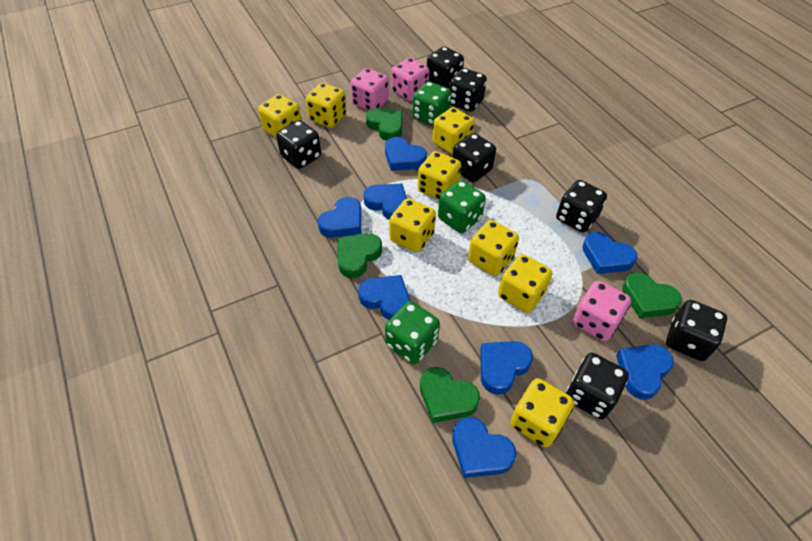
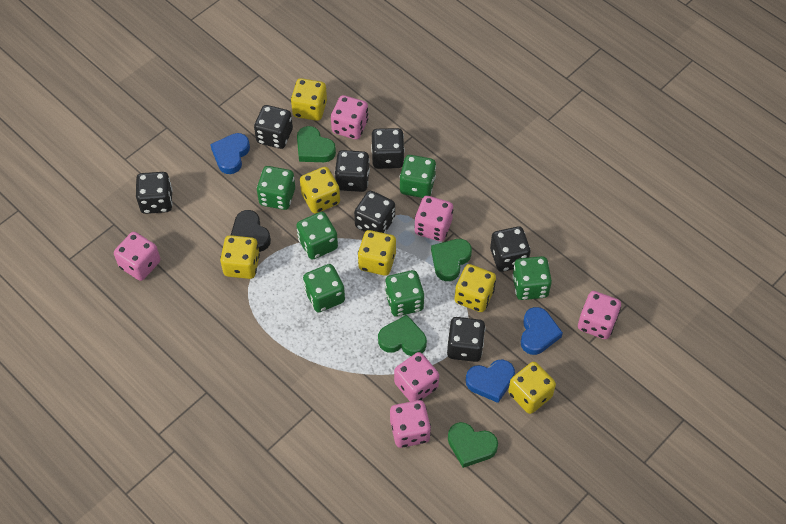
black heart: none = 0 -> [231,210,271,252] = 1
blue heart: [318,197,361,238] [358,275,410,320] [364,184,407,220] [385,137,427,171] [452,417,516,478] [480,341,533,395] [582,232,638,274] [616,344,674,400] = 8 -> [210,133,250,174] [466,360,515,403] [521,307,563,355] = 3
green dice: [385,301,440,364] [412,81,451,126] [438,180,486,233] = 3 -> [257,166,295,210] [296,212,338,260] [303,264,345,312] [385,270,424,316] [400,155,436,198] [512,256,552,300] = 6
pink dice: [350,68,389,111] [391,58,429,101] [572,280,631,341] = 3 -> [114,232,160,281] [331,95,368,139] [390,400,431,448] [394,352,439,402] [414,196,453,241] [578,291,621,339] = 6
yellow dice: [258,94,302,138] [306,83,346,128] [389,198,436,252] [418,151,461,200] [432,107,475,155] [468,220,519,276] [498,254,552,313] [511,378,574,447] = 8 -> [220,235,260,279] [291,78,327,121] [300,167,340,213] [358,230,396,276] [454,264,496,312] [508,362,556,414] = 6

